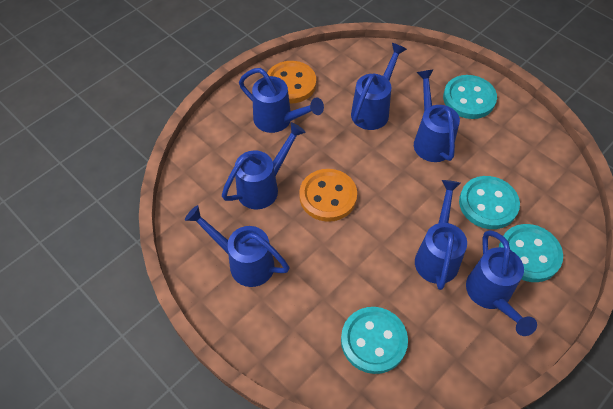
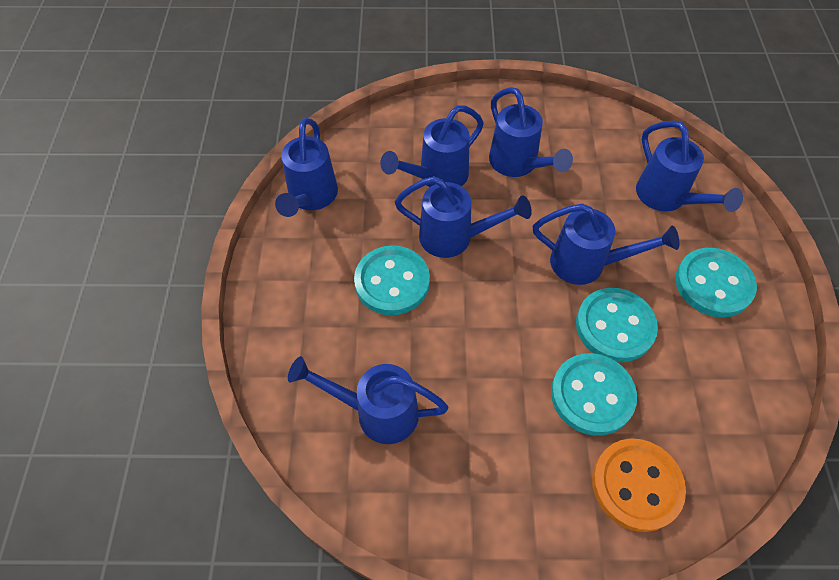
orange button: [267,61,316,103] [299,169,357,222] = 2 -> [592,438,686,532] = 1

